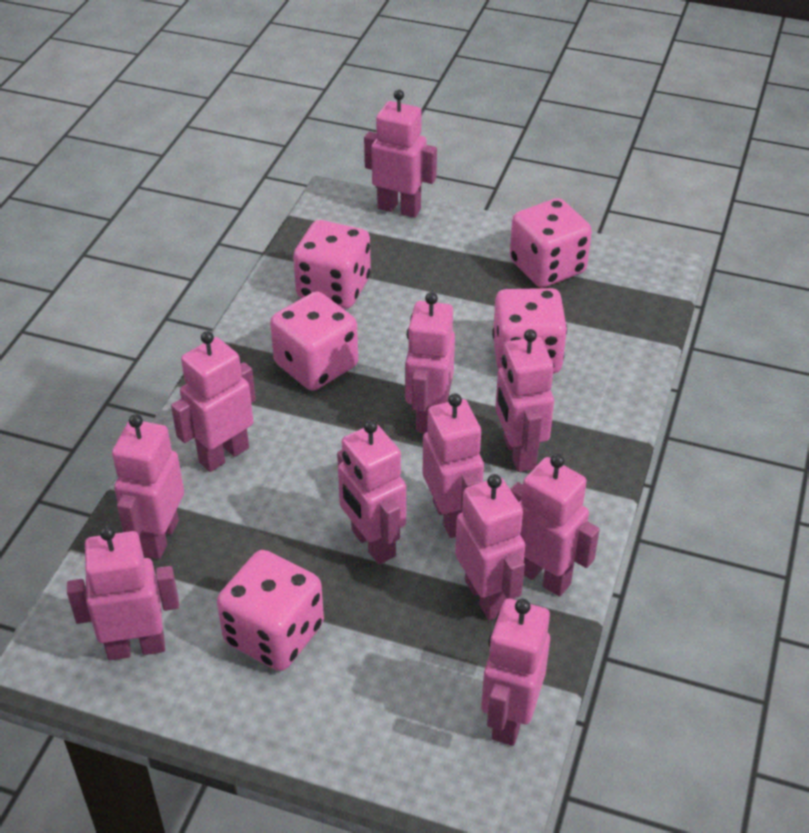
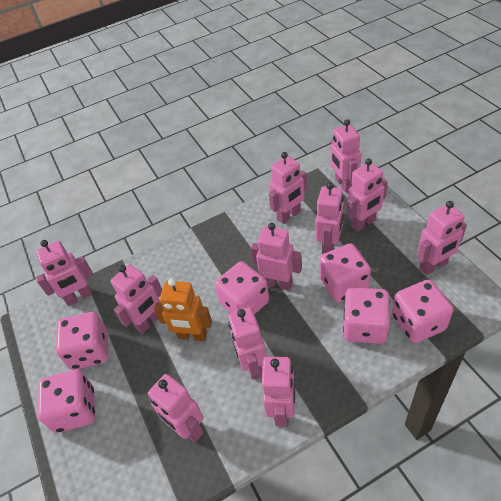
orange robot: none = 0 -> [154,278,212,341] = 1
pink dice: [217,550,324,671] [270,291,358,391] [293,220,371,308] [492,288,567,374] [510,198,592,288] = 5 -> [37,369,95,433] [56,312,108,370] [215,262,269,315] [319,244,371,303] [343,287,390,344] [392,280,453,343] = 6

